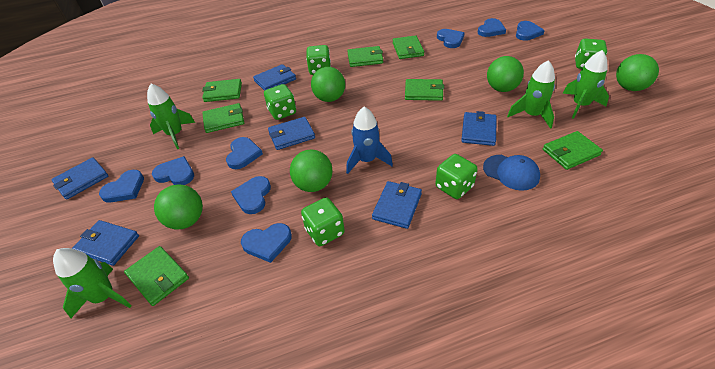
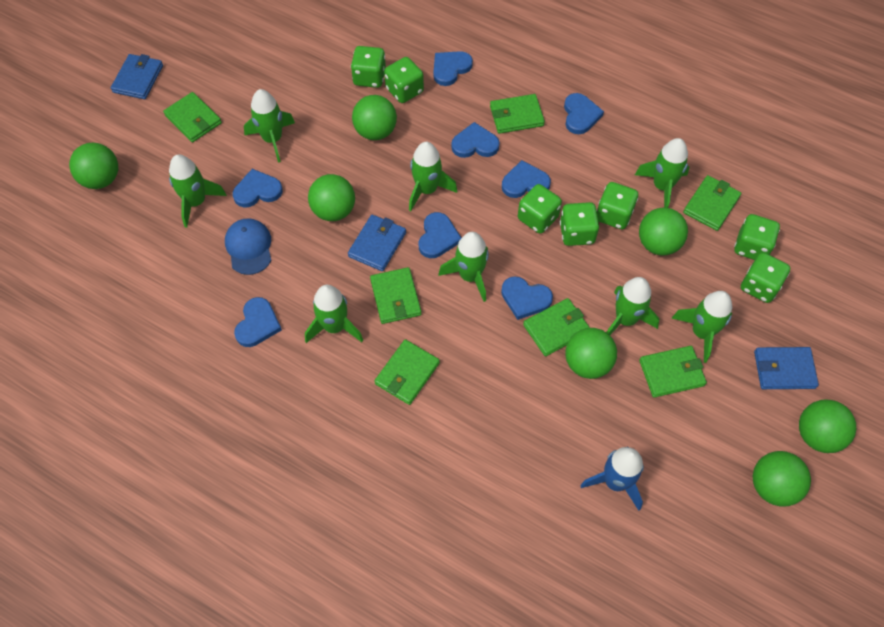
blue wallet: [51,157,108,200] [72,220,139,266] [253,64,296,91] [268,117,315,150] [372,181,422,229] [461,111,497,146] = 6 -> [111,54,163,99] [348,215,406,271] [754,347,819,389] = 3
green ball: [154,185,203,229] [290,149,333,192] [311,67,345,102] [487,56,524,92] [616,54,659,91] = 5 -> [69,143,118,189] [308,174,355,221] [352,95,397,140] [565,328,617,379] [639,208,688,256] [753,451,811,506] [799,400,856,453] = 7
green dice: [264,84,296,120] [301,197,345,246] [306,45,331,75] [435,154,478,199] [575,38,607,69] = 5 -> [351,46,386,88] [384,57,424,103] [518,184,562,234] [560,202,599,246] [597,182,638,229] [734,214,780,260] [741,252,790,303] = 7
green rocket: [53,248,132,318] [147,84,195,149] [507,60,555,129] [563,50,609,119] = 4 -> [169,154,227,228] [244,89,295,163] [305,285,363,343] [409,142,457,211] [438,232,489,302] [606,277,660,335] [635,138,689,208] [671,291,732,363] = 8

